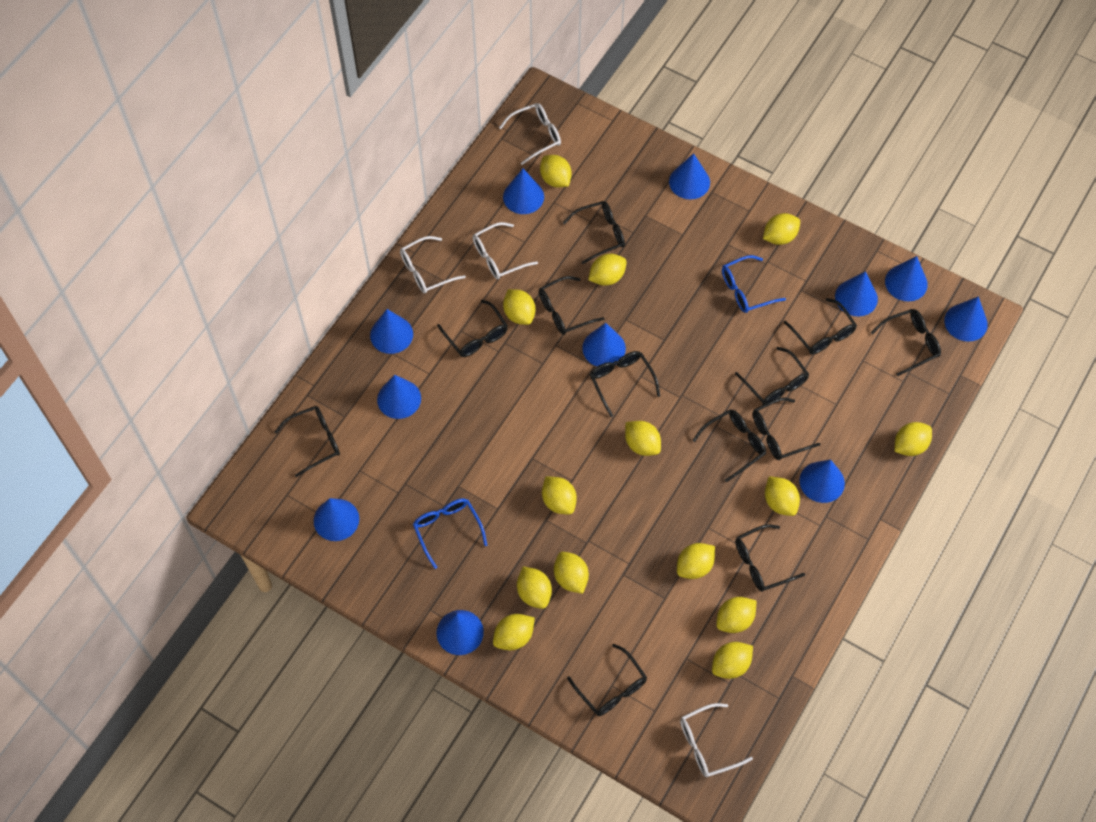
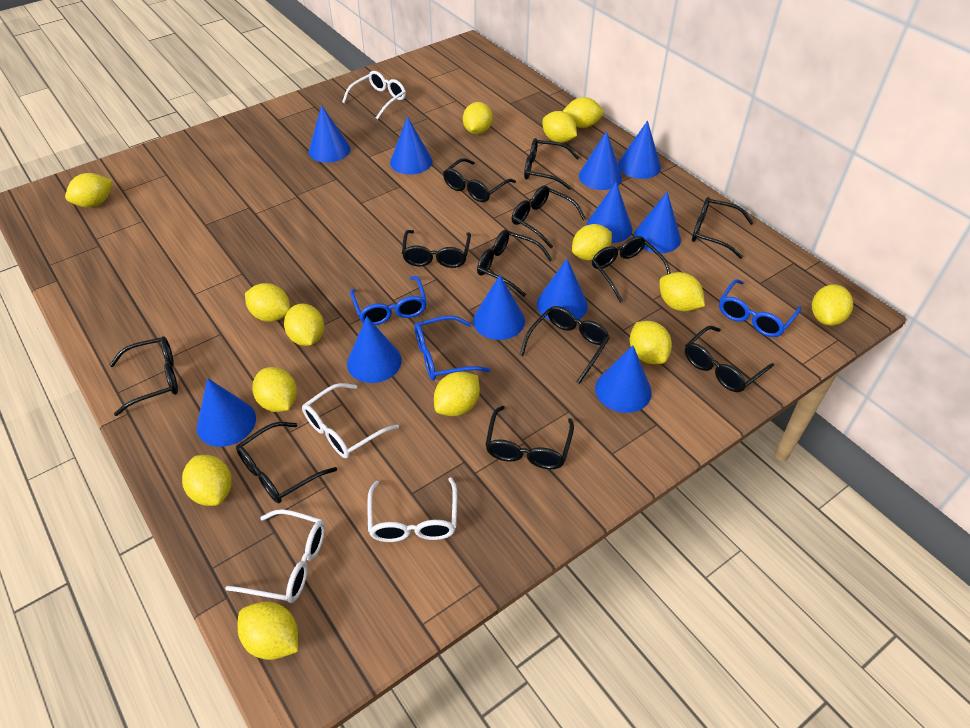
blue glasses: [413,498,487,569] [722,255,786,313] = 2 -> [350,276,427,325] [414,315,490,381] [719,279,801,337] = 3

